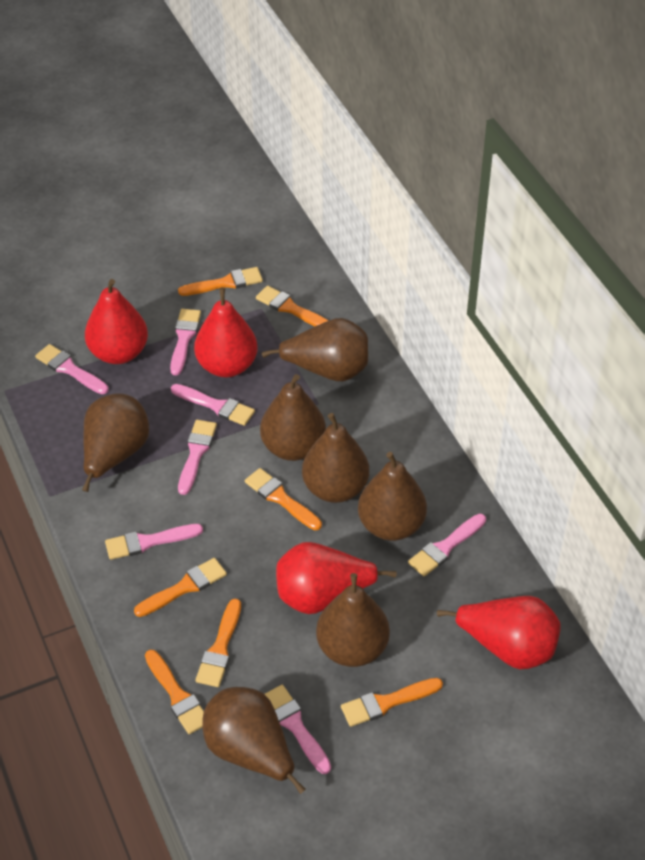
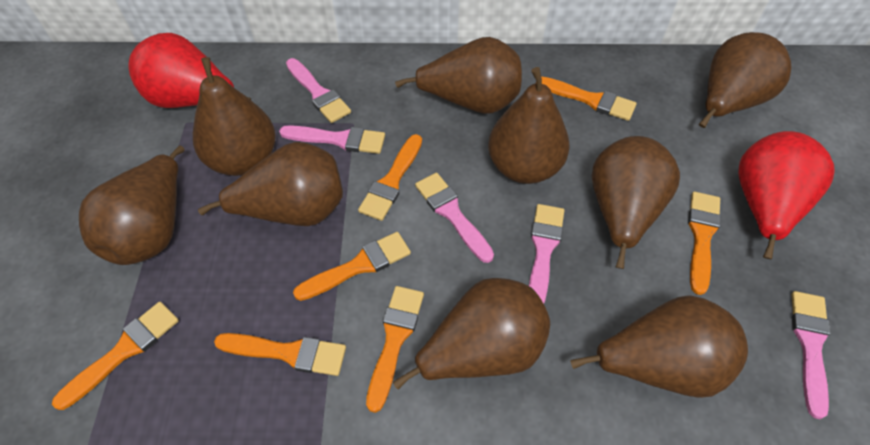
brown pear: [82,394,149,492] [202,687,306,794] [260,374,326,461] [262,318,368,381] [302,413,369,503] [316,573,390,667] [358,452,427,541] = 7 -> [79,146,184,265] [193,57,276,176] [198,142,343,226] [393,278,550,389] [395,37,522,114] [488,67,570,184] [570,295,748,398] [591,136,680,269] [699,32,792,128] = 9
pink brush: [35,344,109,394] [105,524,203,560] [170,309,201,375] [171,384,255,426] [178,420,217,495] [265,685,331,774] [408,514,486,576] = 7 -> [279,125,385,154] [286,58,351,123] [415,173,494,263] [529,204,564,304] [791,291,831,419] = 5
red pear: [85,279,148,364] [194,287,258,378] [276,542,397,614] [437,596,561,669] = 4 -> [128,33,251,108] [738,131,835,260] = 2

